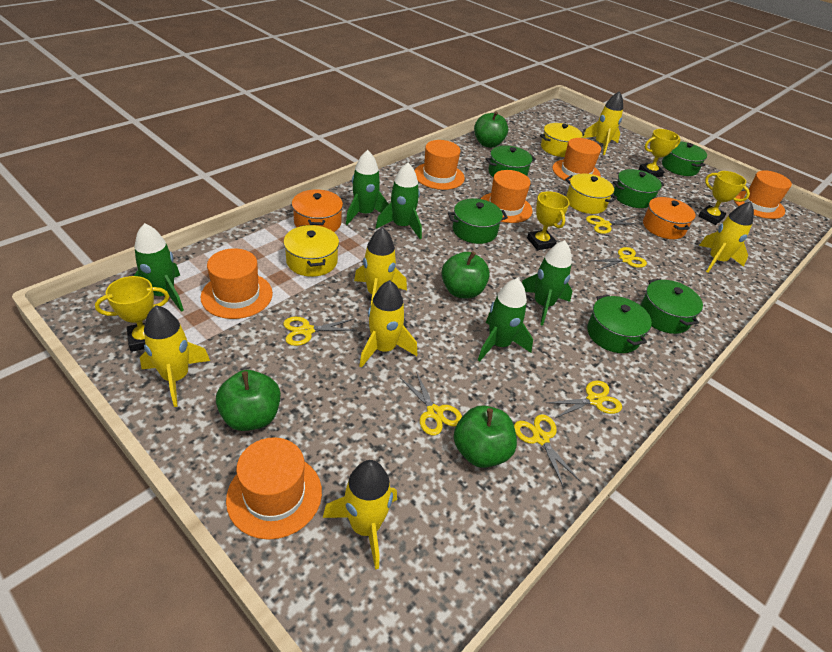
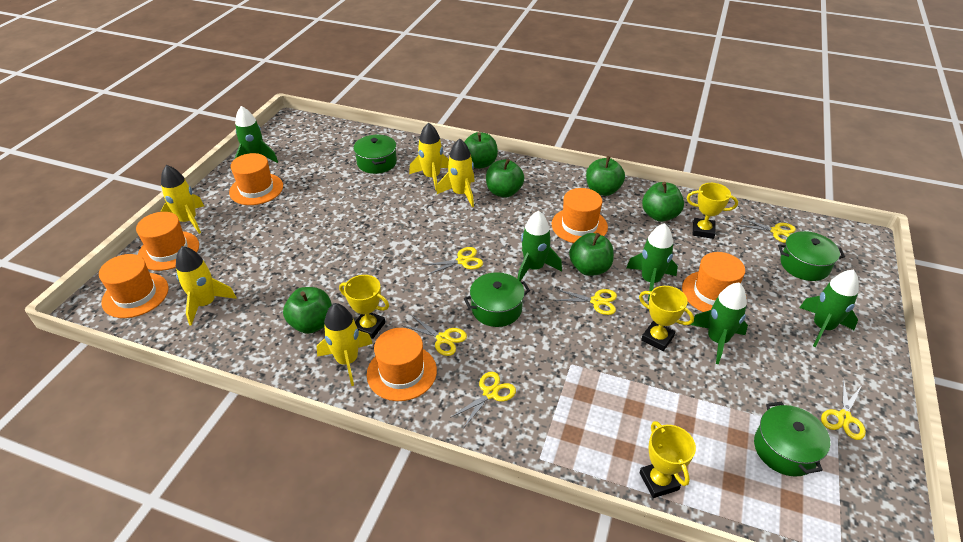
green apple: [216,370,280,431] [441,251,490,299] [453,406,517,468] [474,111,508,148] = 4 -> [283,287,332,334] [464,132,498,169] [486,159,524,198] [569,233,614,276] [586,156,625,196] [642,182,684,222] = 6
green pot: [448,198,508,244] [486,145,536,178] [587,295,652,353] [613,169,664,208] [640,279,703,334] [662,141,707,176] = 6 -> [354,135,397,174] [464,272,530,327] [754,401,830,477] [778,231,845,281] = 4
orange pot: [292,190,343,232] [643,197,695,239] = 2 -> none = 0
yellow pot: [283,225,339,277] [540,123,584,157] [565,174,617,214] = 3 -> none = 0
yellow rocket: [140,305,210,407] [323,460,397,570] [354,227,407,305] [359,280,417,368] [582,91,623,155] [699,201,754,273] = 6 -> [160,165,204,234] [176,246,237,326] [317,303,373,386] [409,122,449,191] [437,139,475,207] = 5

